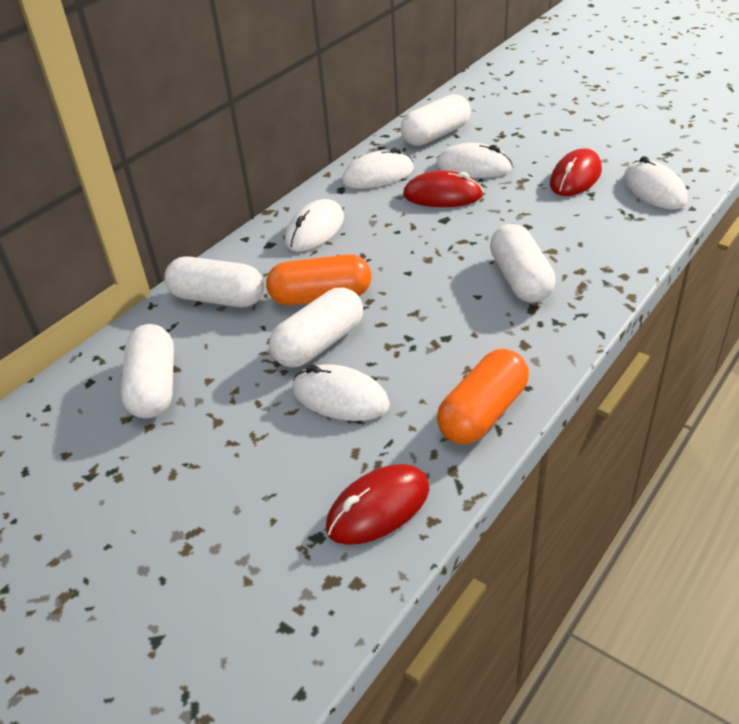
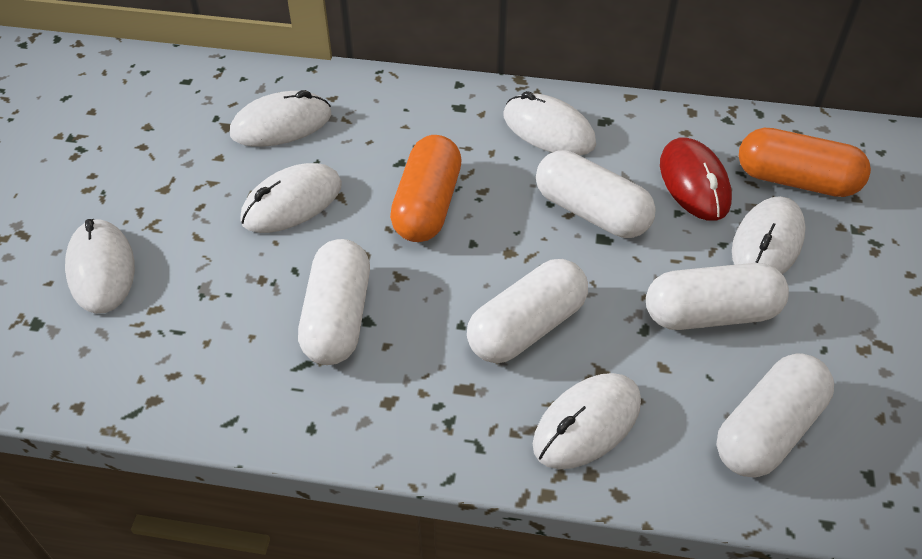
red mouse: [326,464,429,545] [403,171,483,207] [550,148,602,196] = 3 -> [660,137,732,221] = 1
white mouse: [285,199,344,252] [292,364,390,421] [342,148,414,189] [436,143,513,178] [624,156,688,210] = 5 -> [65,219,135,314] [230,90,332,147] [240,163,342,233] [503,91,596,156] [533,373,641,469] [732,196,806,274] = 6

